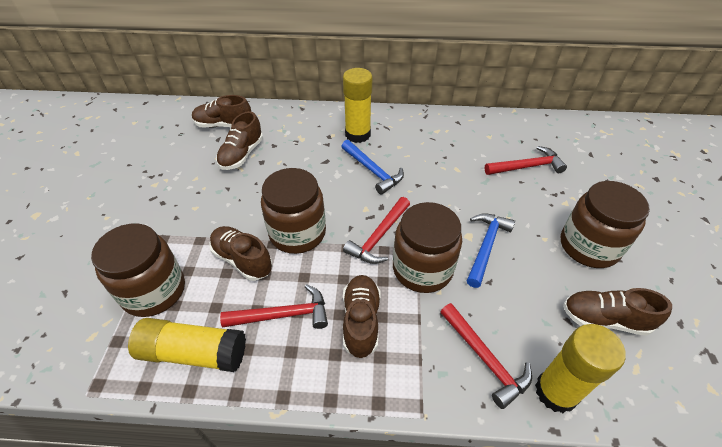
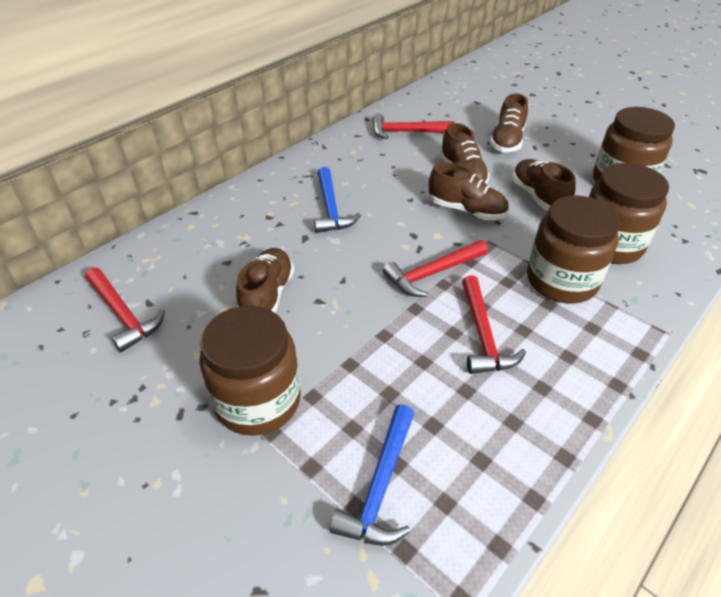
yellow glue stick: [128,318,246,372] [343,68,372,143] [535,324,626,413] = 3 -> none = 0

